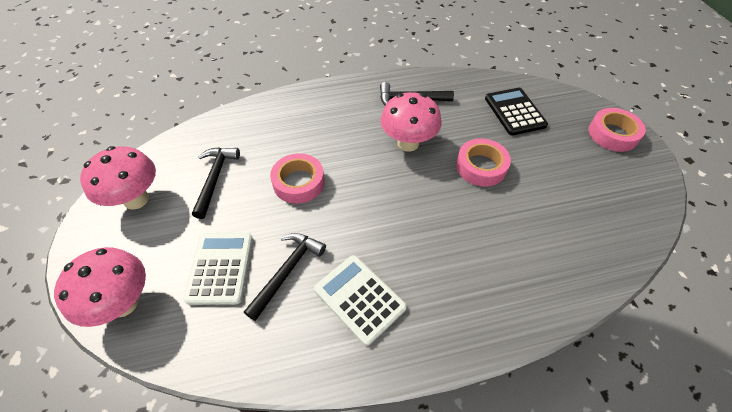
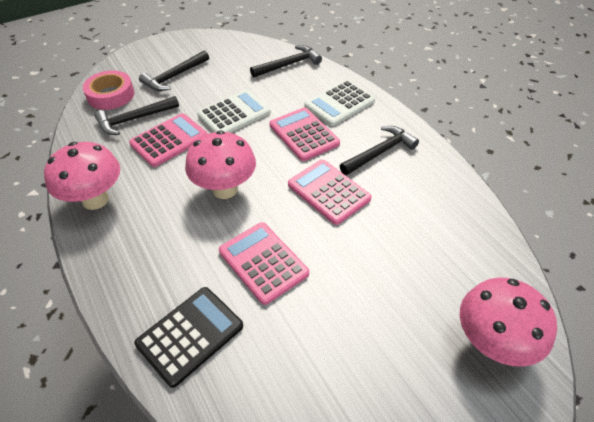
black hammer: [192,147,240,219] [244,233,326,321] [380,82,454,105] = 3 -> [95,96,179,135] [139,50,209,91] [250,45,322,78] [340,126,419,175] = 4
pink calculator: none = 0 -> [129,113,207,167] [219,222,309,305] [270,107,340,161] [288,159,372,225] = 4
pink tape: [270,153,325,204] [456,138,511,187] [588,108,646,152] = 3 -> [83,70,134,110] = 1

